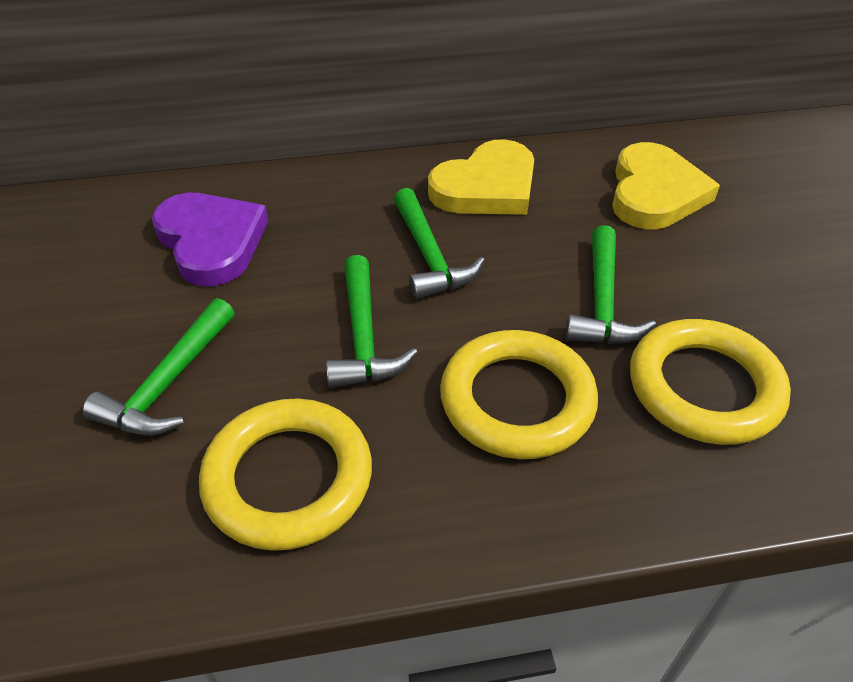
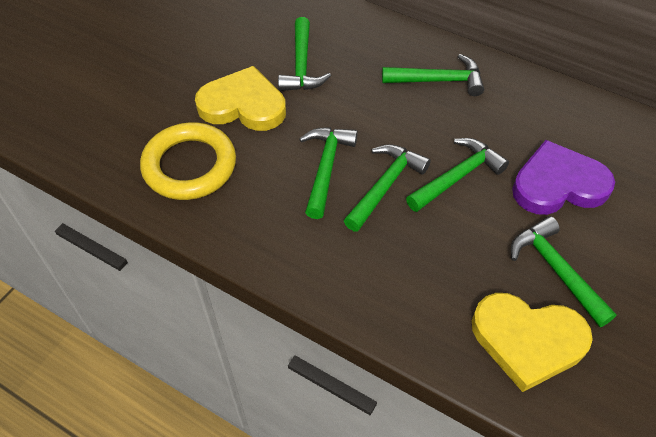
green hammer: [83,298,235,436] [326,255,418,388] [394,188,485,299] [566,225,656,344] = 4 -> [278,17,331,91] [299,127,358,219] [344,144,431,232] [382,54,484,96] [406,138,509,212] [511,216,617,327] = 6
yellow ring: [199,398,372,551] [440,330,598,459] [630,319,791,445] = 3 -> [140,122,236,200] = 1

